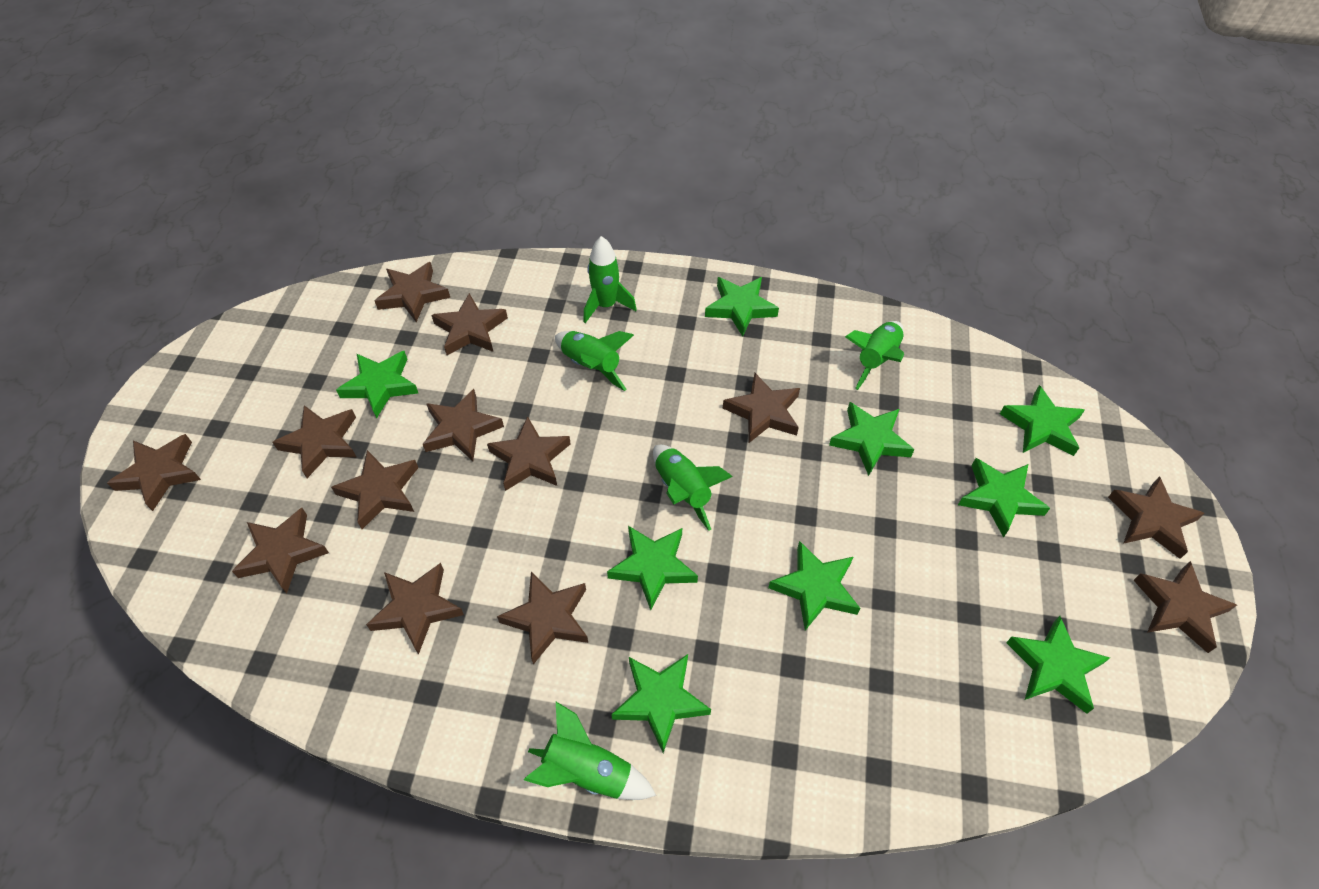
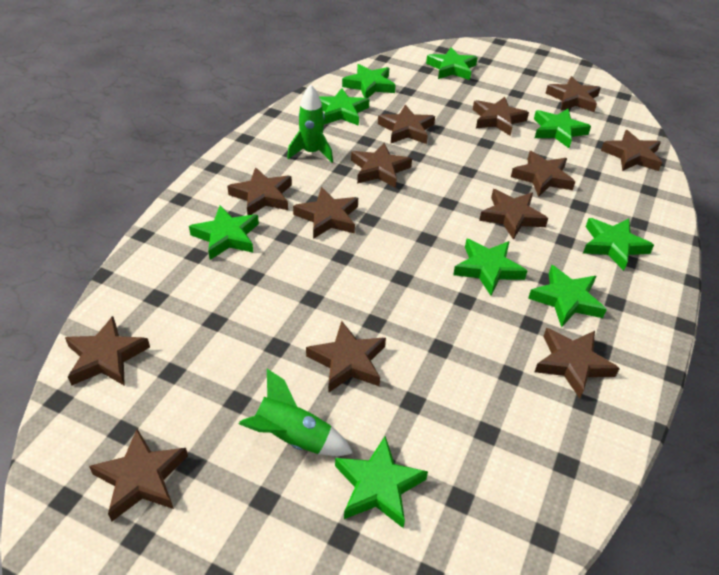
green rocket: [524,702,656,800] [555,331,634,391] [583,236,637,323] [653,445,733,531] [845,321,904,390] = 5 -> [239,369,353,456] [287,85,333,163] = 2

